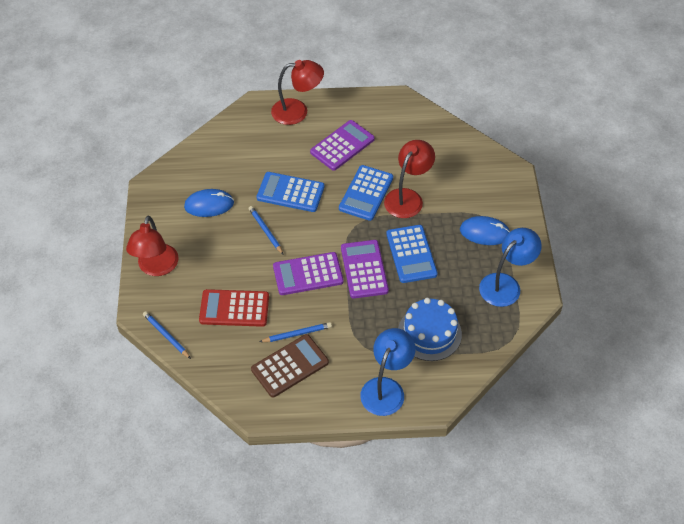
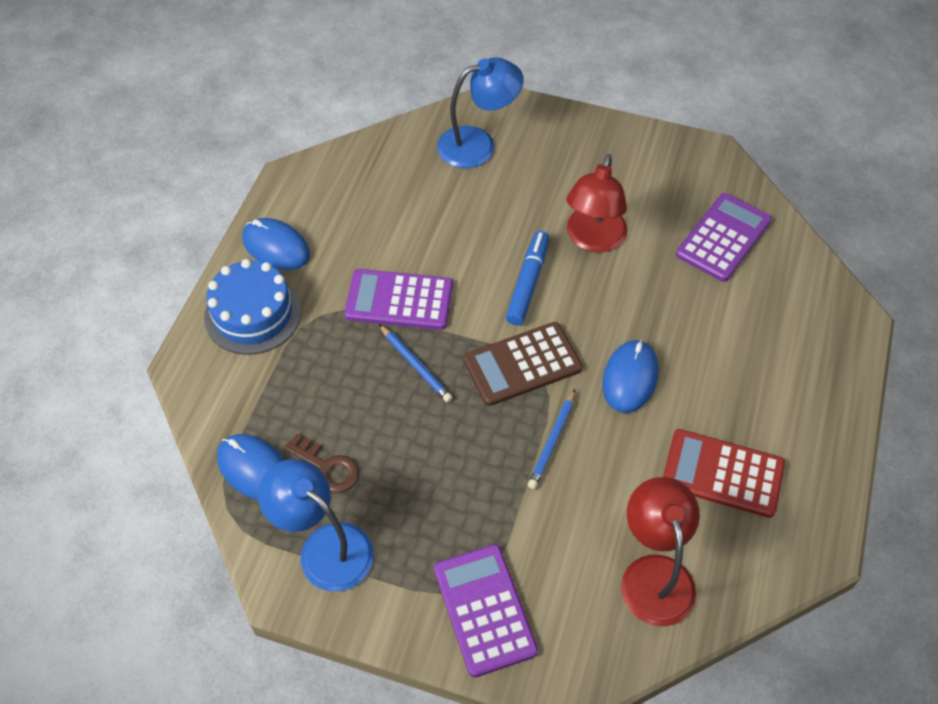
blue calculator: [257,172,325,212] [339,165,393,221] [386,225,438,283] = 3 -> none = 0
blue marker: none = 0 -> [506,231,549,326] = 1
blue mouse: [184,189,234,217] [460,216,510,245] = 2 -> [217,434,285,500] [242,218,310,270] [602,340,659,413] = 3
blue pencil: [143,311,191,359] [249,206,284,255] [259,322,332,342] = 3 -> [379,324,453,403] [528,389,575,489] = 2
brown key: none = 0 -> [284,434,359,493] = 1
red lamp: [126,216,179,276] [271,60,324,125] [384,140,435,218] = 3 -> [566,154,627,253] [621,477,700,626] = 2

